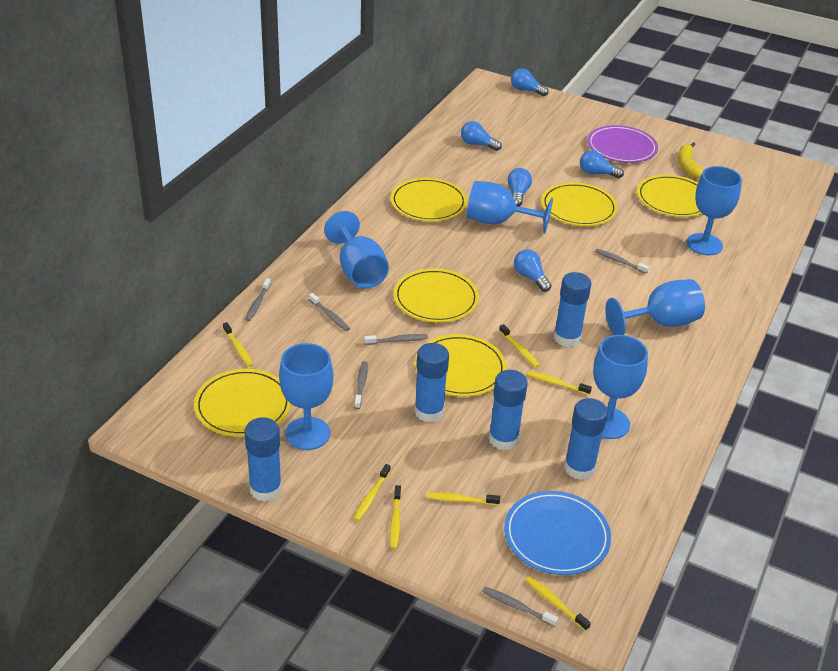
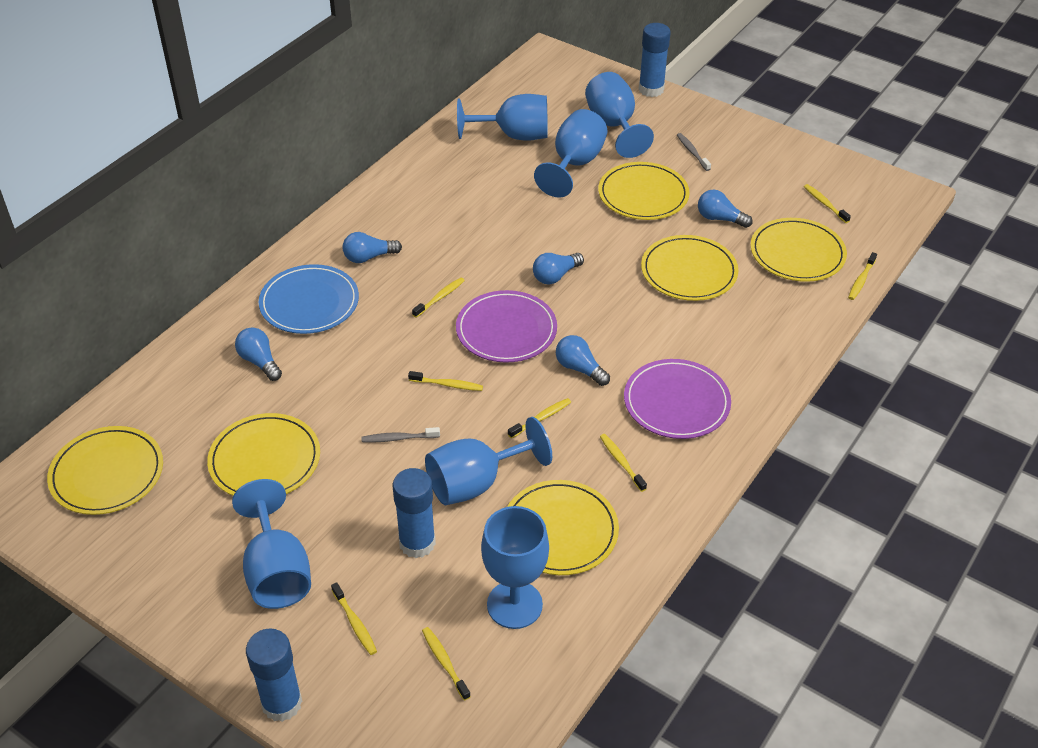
blue glue stick: [245,417,282,502] [414,343,449,423] [488,370,528,450] [554,272,591,347] [564,398,608,480] = 5 -> [246,628,302,722] [393,468,436,558] [638,23,671,97] = 3
grey toothbrush: [245,278,271,321] [309,293,350,331] [354,361,368,409] [364,334,428,345] [482,587,558,627] [595,249,649,274] = 6 -> [361,427,440,442] [677,133,711,171] = 2
purple plate: [587,125,658,163] = 1 -> [456,290,557,363] [624,359,731,439] = 2
yellow banana: [678,142,704,179] = 1 -> none = 0
yellow toothbrush: [223,322,253,367] [353,464,390,521] [390,485,401,549] [426,492,500,506] [499,324,540,368] [526,576,591,631] [527,371,592,395] = 7 -> [331,582,377,655] [408,371,483,391] [412,278,465,318] [422,627,471,700] [508,398,571,439] [600,434,647,492] [804,184,851,223] [848,252,877,300] = 8

